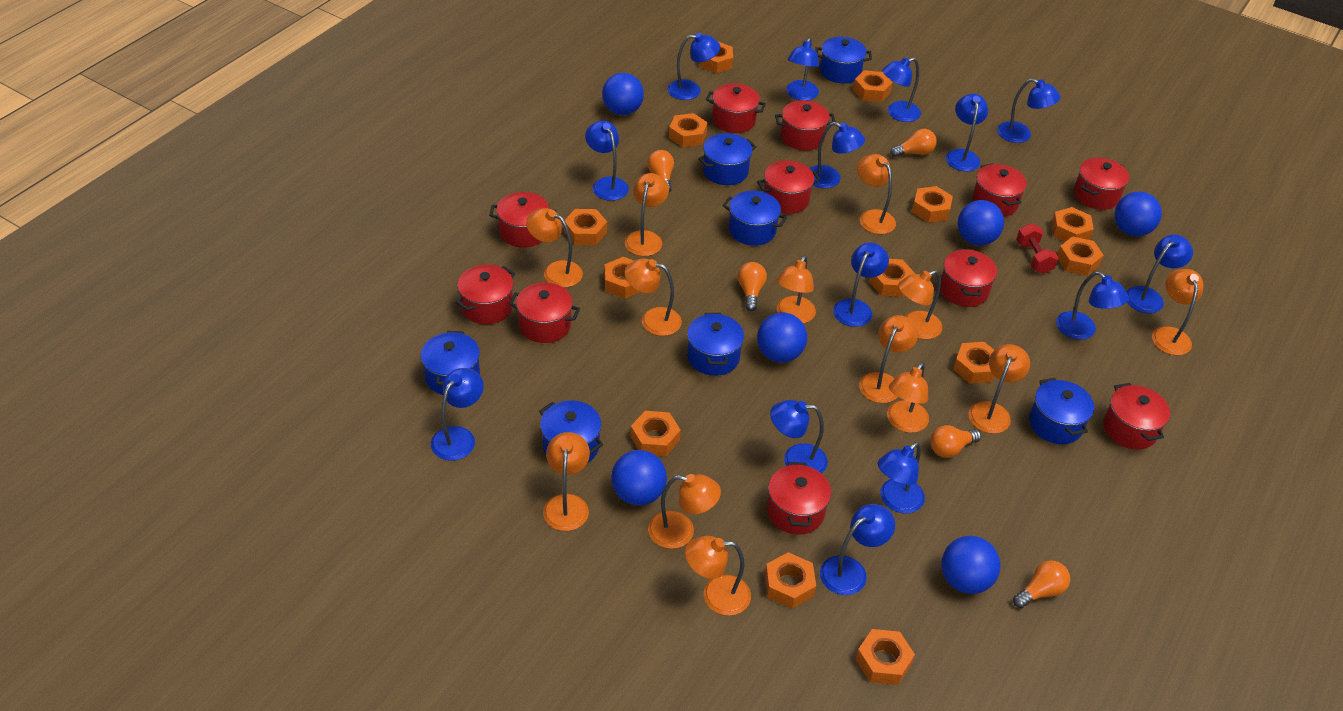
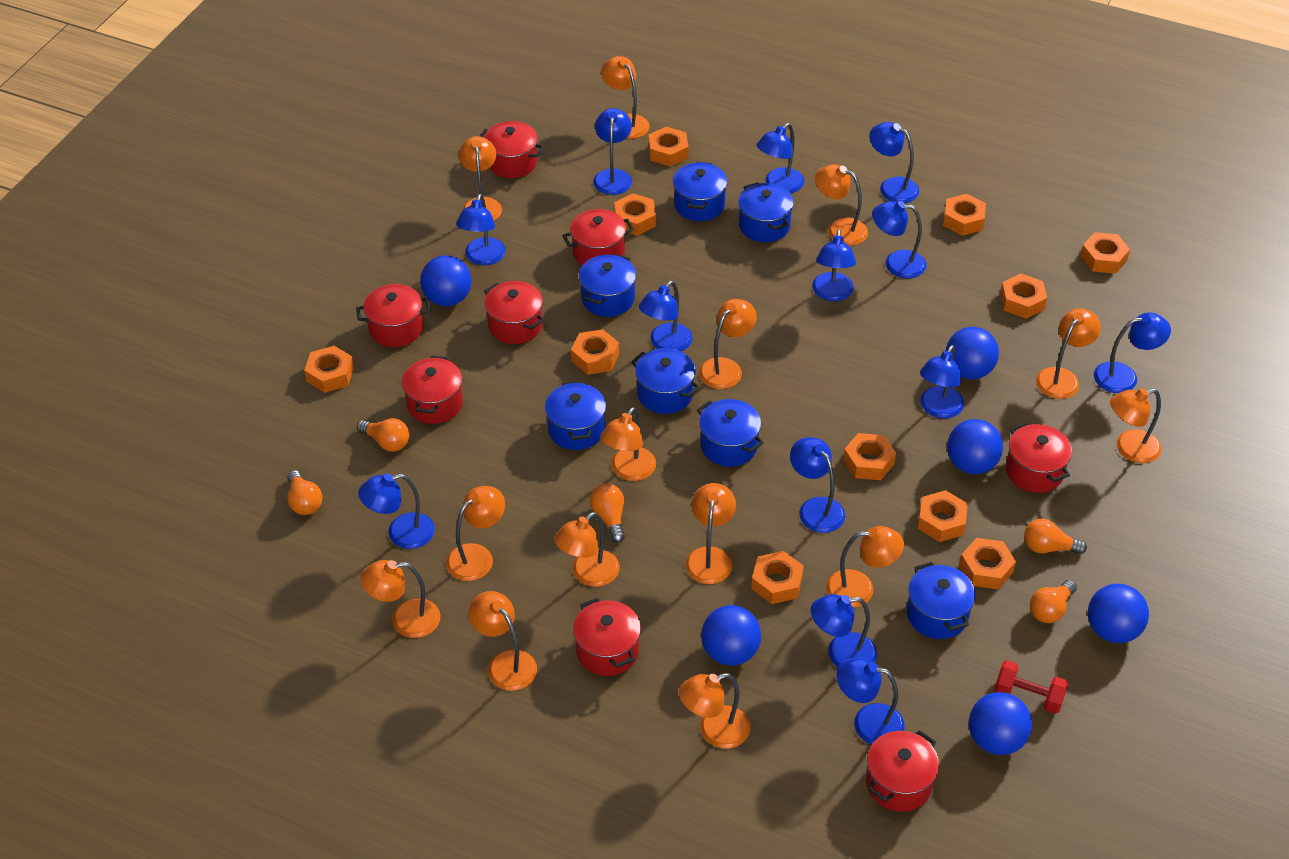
blue lamp: [431,368,484,461] [585,121,629,201] [667,33,720,100] [770,400,828,473] [786,37,819,101] [810,122,865,188] [820,504,895,595] [833,242,889,327] [878,442,925,514] [882,57,921,122] [946,94,988,171] [997,78,1061,143] [1056,271,1129,340] [1126,234,1193,313] = 14 -> [358,474,435,549] [456,194,506,265] [593,108,632,195] [639,281,693,351] [756,123,804,193] [790,437,845,533] [811,594,877,667] [812,229,856,301] [836,657,905,745] [869,122,919,203] [872,201,926,278] [920,345,964,419] [1094,312,1171,393] = 13
orange lamp: [526,208,583,288] [543,432,590,531] [625,173,669,256] [625,258,682,336] [648,474,721,549] [685,536,751,616] [777,255,816,324] [857,154,896,234] [859,315,918,403] [887,362,929,433] [898,270,942,339] [968,344,1030,434] [1152,269,1203,355] = 13 -> [360,560,440,638] [446,486,505,581] [459,136,502,221] [469,591,537,691] [554,512,620,587] [600,407,656,481] [601,56,650,139] [679,673,750,749] [685,483,736,584] [699,299,756,389] [815,164,868,246] [826,526,904,608] [1036,308,1101,399] [1110,388,1162,463] = 14
orange nut: [564,209,607,245] [604,257,639,298] [631,411,681,457] [669,113,708,147] [700,42,733,73] [765,552,816,608] [853,70,893,102] [856,629,915,685] [869,259,915,297] [912,186,953,223] [953,342,994,384] [1051,207,1094,242] [1057,236,1104,276] = 13 -> [304,346,354,393] [571,329,619,375] [614,193,656,236] [648,126,688,167] [751,551,804,604] [843,433,896,480] [918,490,968,542] [943,194,986,236] [959,538,1016,590] [1000,273,1047,318] [1080,232,1130,274] = 11
red pot: [456,265,515,324] [489,192,556,248] [509,282,580,343] [706,83,766,133] [757,160,820,214] [767,462,831,535] [775,100,836,151] [940,248,997,307] [972,163,1027,217] [1074,157,1129,210] [1103,383,1170,450] = 11 -> [356,284,431,347] [402,356,463,424] [480,121,544,178] [484,281,544,344] [563,209,634,265] [573,598,641,676] [866,730,939,812] [1006,423,1072,493] = 8

